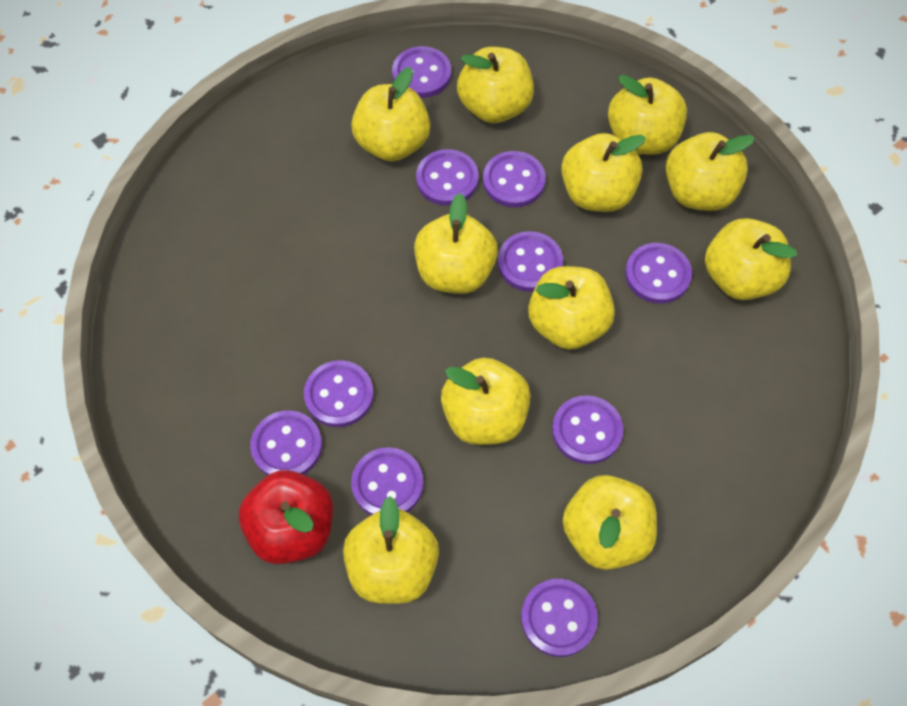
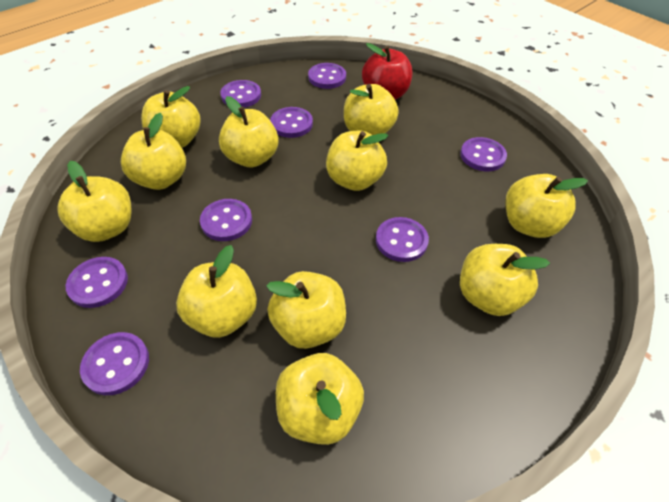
purple button: [250,410,322,476] [304,360,374,427] [351,447,423,515] [392,46,451,98] [416,149,479,206] [483,151,546,207] [498,231,563,292] [521,579,598,657] [552,395,623,464] [625,243,692,304] = 10 -> [66,257,128,308] [80,332,149,395] [200,199,252,241] [220,80,261,107] [270,107,313,138] [308,63,346,89] [376,217,429,262] [460,137,507,171] = 8

